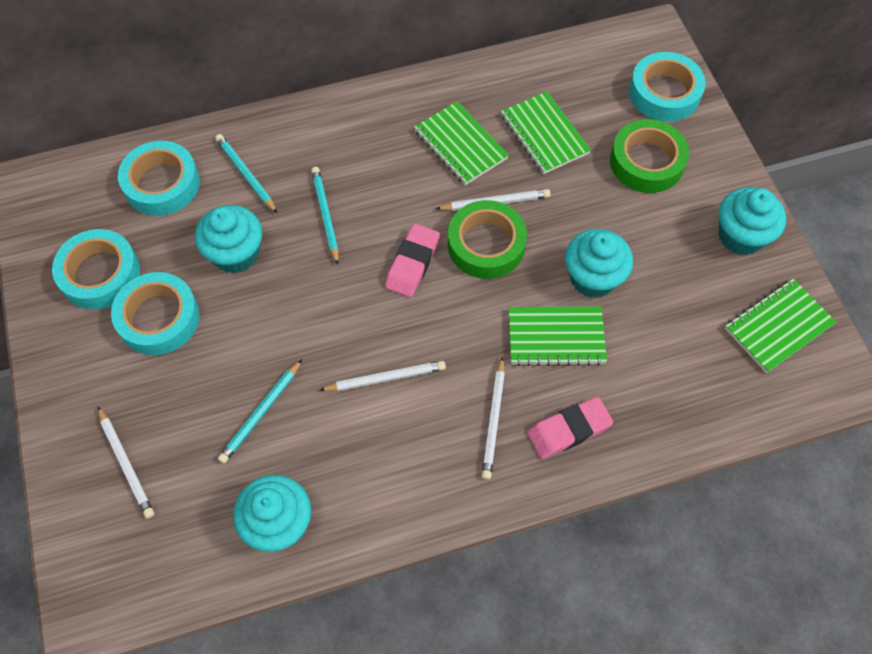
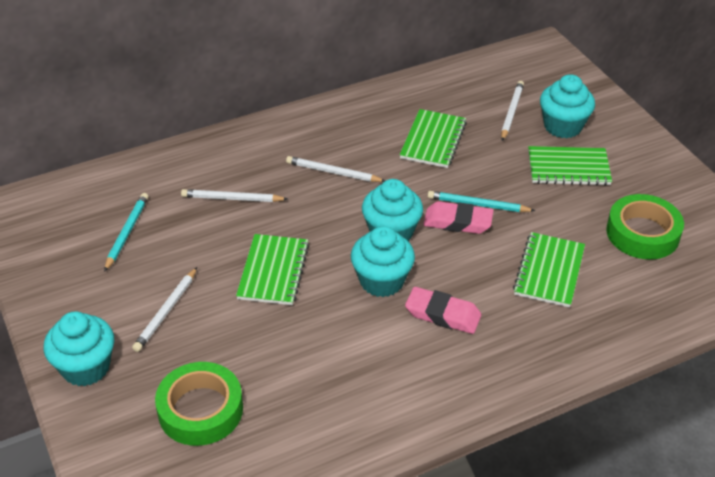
turquoise pencil: [215,134,277,213] [218,359,302,463] [311,167,339,265] = 3 -> [104,193,148,272] [428,191,535,212] = 2
turquoise tape: [52,229,140,309] [111,272,200,355] [118,141,200,216] [629,52,706,122] = 4 -> none = 0

